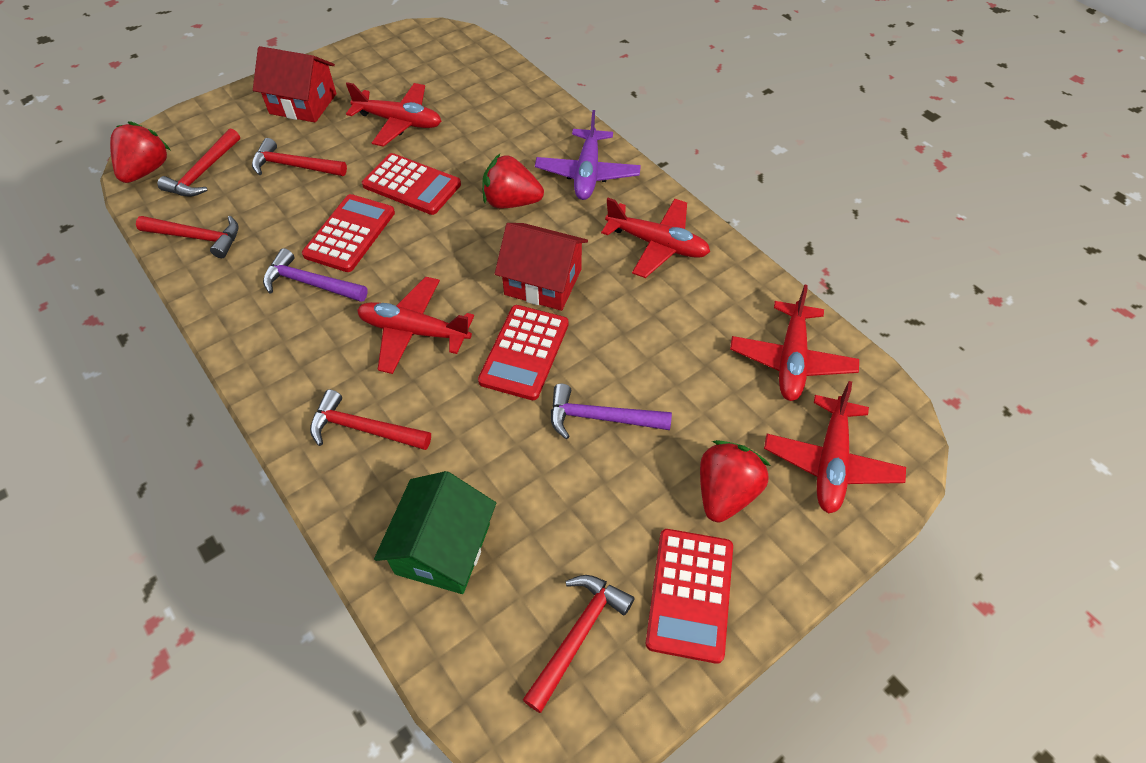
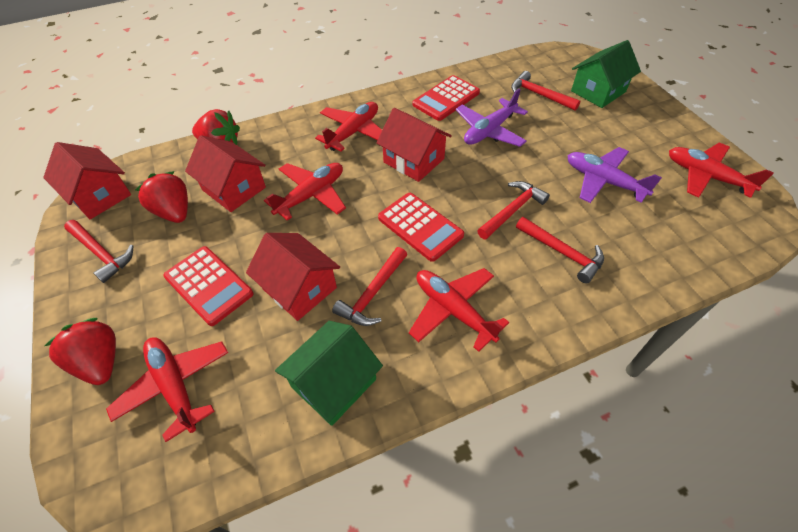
green house: [374,471,496,594] = 1 -> [275,321,383,426] [571,40,641,108] = 2
purple hammer: [263,248,368,302] [551,384,672,439] = 2 -> none = 0
purple plane: [535,110,641,200] = 1 -> [456,88,528,147] [567,147,662,203] = 2
red calculator: [302,194,395,272] [362,153,461,215] [478,305,569,400] [646,529,733,664] = 4 -> [163,246,253,326] [378,193,464,262] [412,75,480,121] = 3
red house: [253,46,336,123] [495,223,588,311] = 2 -> [43,142,131,219] [185,135,266,212] [246,233,340,321] [376,108,452,182] = 4

